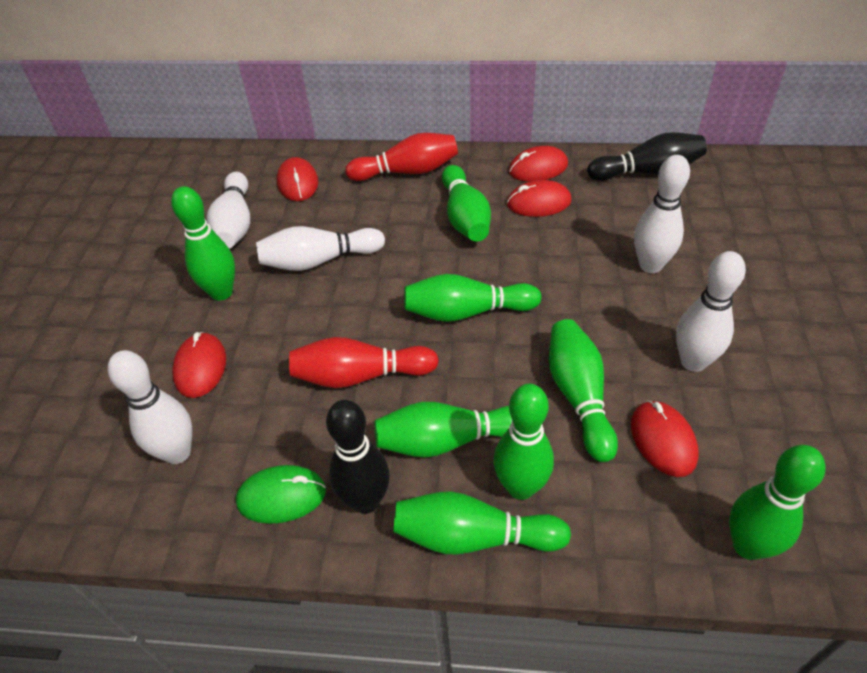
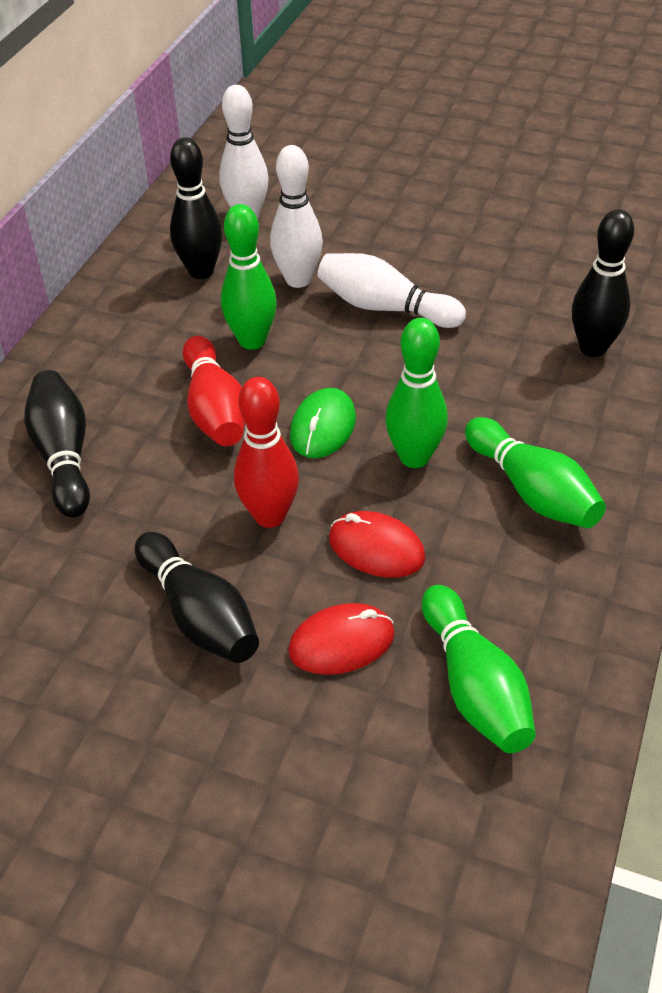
black bowling pin: [326,400,390,514] [587,132,707,181] = 2 -> [24,370,90,518] [135,532,259,663] [170,137,223,279] [572,209,634,357] = 4
green bowling pin: [171,186,235,301] [374,402,512,458] [393,491,571,554] [404,274,541,322] [442,165,491,242] [494,384,554,500] [549,319,618,462] [729,445,826,560] = 8 -> [221,204,277,350] [385,318,448,468] [422,585,536,753] [465,417,606,528] = 4
red mouse: [172,332,226,398] [277,157,318,201] [507,180,572,217] [509,146,568,182] [631,400,699,477] = 5 -> [288,603,395,675] [329,511,426,578] = 2
white bowling pin: [107,350,192,464] [207,172,250,249] [256,226,385,271] [634,155,690,273] [676,251,746,372] = 5 -> [219,85,269,219] [270,145,323,288] [318,253,466,328] = 3

